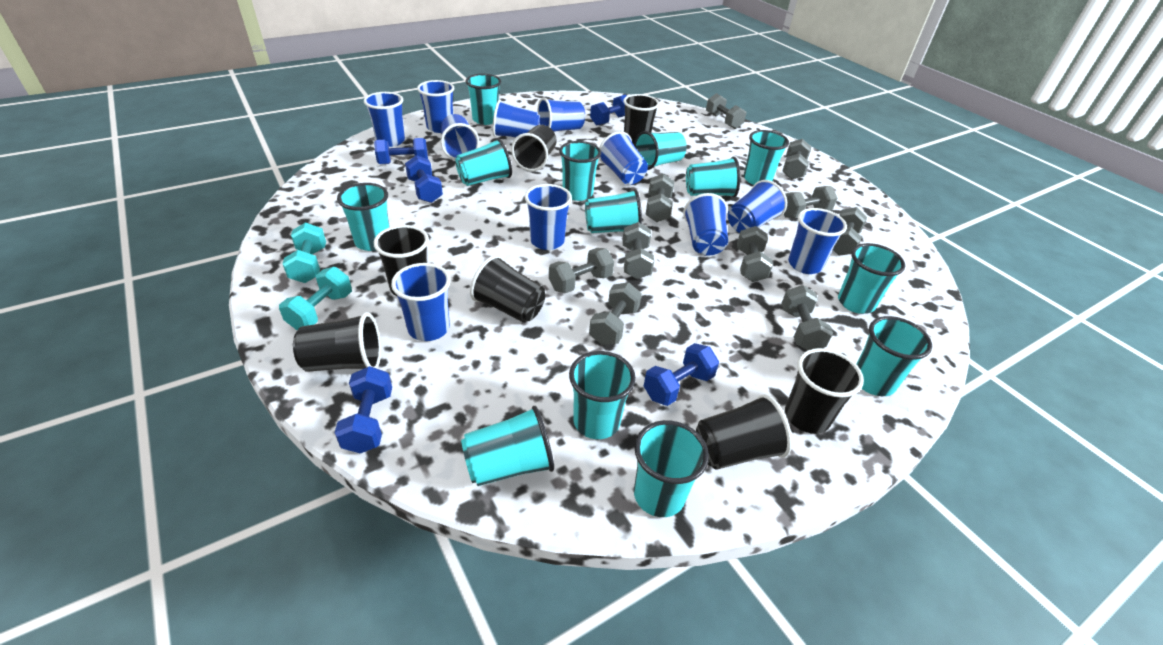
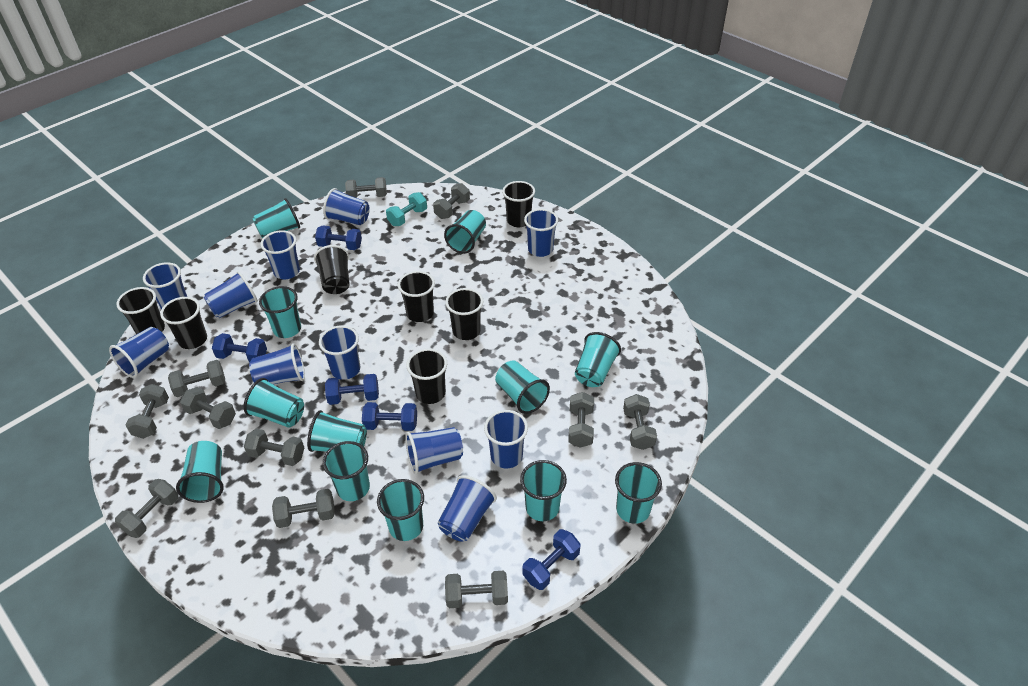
grey dumbbell: [549,248,614,293] [589,282,642,345] [622,222,654,279] [645,174,674,222] [706,93,746,129] [737,226,773,282] [781,285,833,350] [782,139,811,180] [784,186,837,218] [833,207,867,256] = 10 -> [115,479,179,538] [126,384,169,439] [168,360,225,397] [180,387,236,429] [244,429,304,466] [272,489,335,528] [345,177,387,198] [433,183,470,219] [445,571,508,608] [568,392,594,448] [623,394,657,450] = 11
turquoise cup: [337,183,389,251] [455,138,512,186] [461,406,554,486] [466,74,501,125] [559,141,601,201] [569,351,636,439] [585,189,642,233] [634,131,687,170] [634,420,709,517] [686,157,740,197] [743,130,789,185] [838,243,905,314] [857,316,932,396] = 13 -> [176,441,224,503] [244,378,304,428] [253,198,300,238] [259,286,301,338] [307,410,367,452] [323,441,370,501] [377,479,424,541] [444,210,486,254] [495,360,550,414] [520,460,567,521] [575,332,621,387] [615,462,662,524] = 12
turquoise dumbbell: [279,267,352,330] [283,222,326,283] = 2 -> [386,192,427,226] = 1

